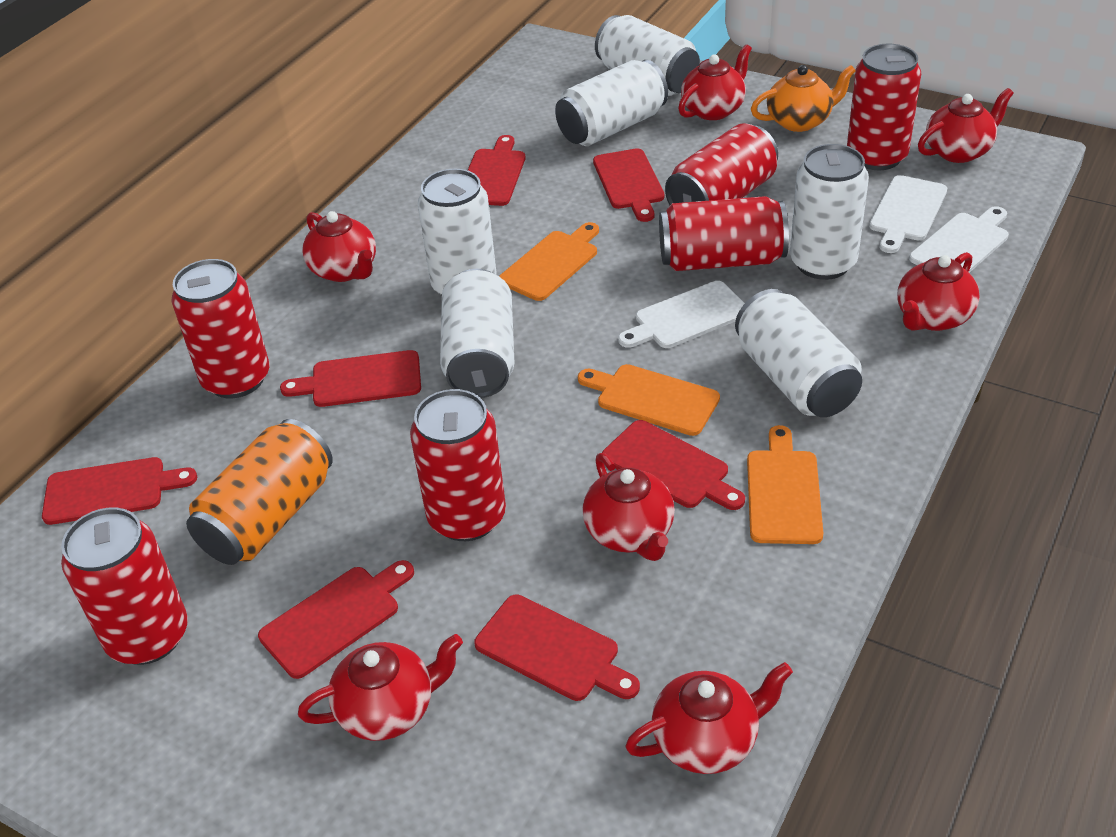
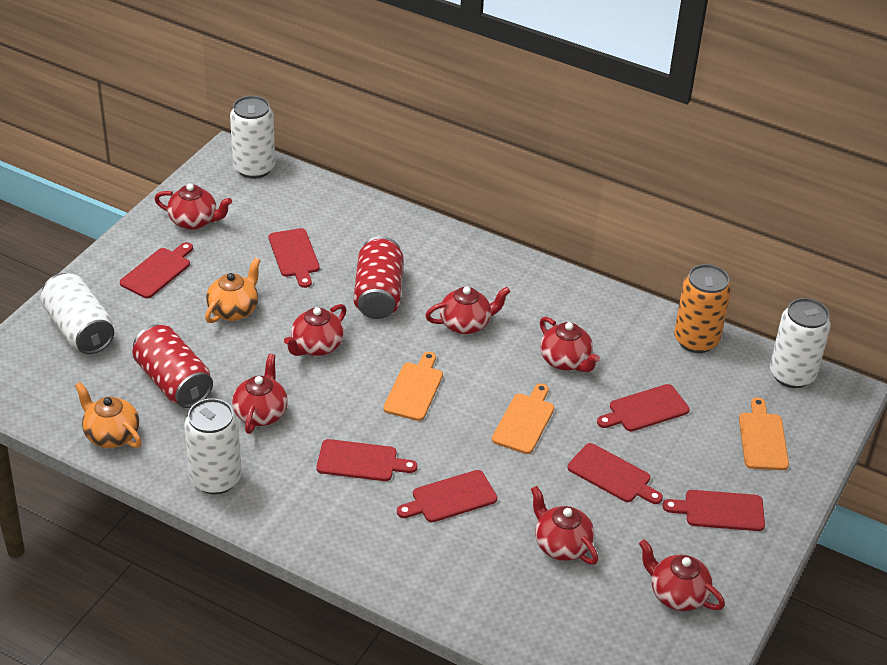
orange teapot: [751,65,855,132] = 1 -> [75,382,142,448] [205,258,261,323] = 2
red can: [61,508,188,665] [171,259,269,398] [410,389,506,541] [659,196,789,271] [665,123,778,205] [847,44,921,170] = 6 -> [132,325,213,408] [354,236,404,319] = 2
white can: [418,169,497,295] [440,269,514,398] [555,60,668,146] [595,15,700,96] [735,289,862,417] [790,144,869,280] = 6 -> [40,273,114,354] [184,398,242,494] [230,96,275,179] [770,298,831,388] = 4
white cutting board: [618,281,745,348] [869,175,947,253] [909,206,1009,273] = 3 -> none = 0

